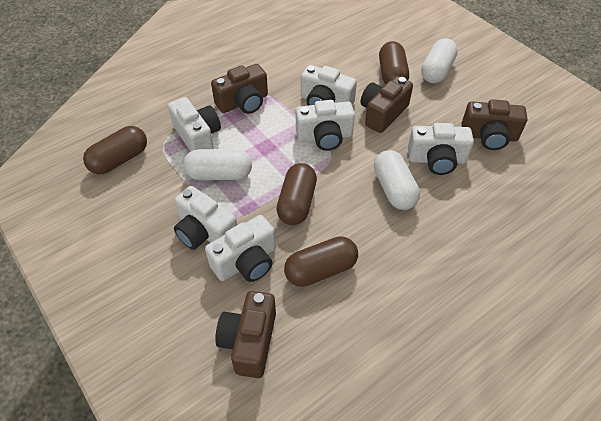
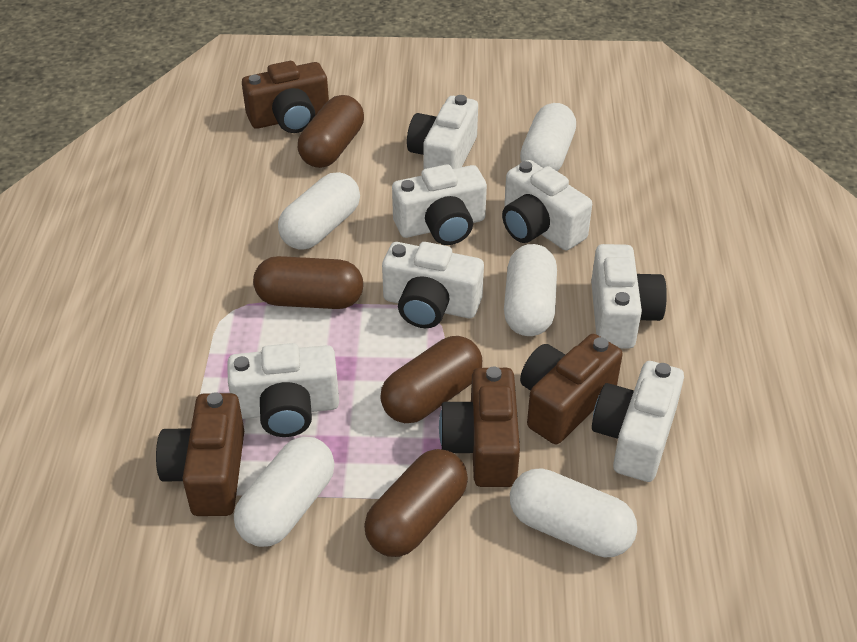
white camera: [168,97,221,151] [174,186,237,250] [205,215,276,282] [296,100,355,151] [301,65,357,106] [408,123,474,175] = 6 -> [227,343,339,437] [382,242,484,328] [392,164,487,245] [407,95,478,169] [502,160,592,250] [591,244,667,349] [592,361,684,482] = 7
white capsule: [183,149,252,180] [374,150,420,210] [421,38,458,83] = 3 -> [234,437,335,547] [278,172,360,250] [504,244,557,336] [510,468,637,558] [520,103,576,171] = 5

